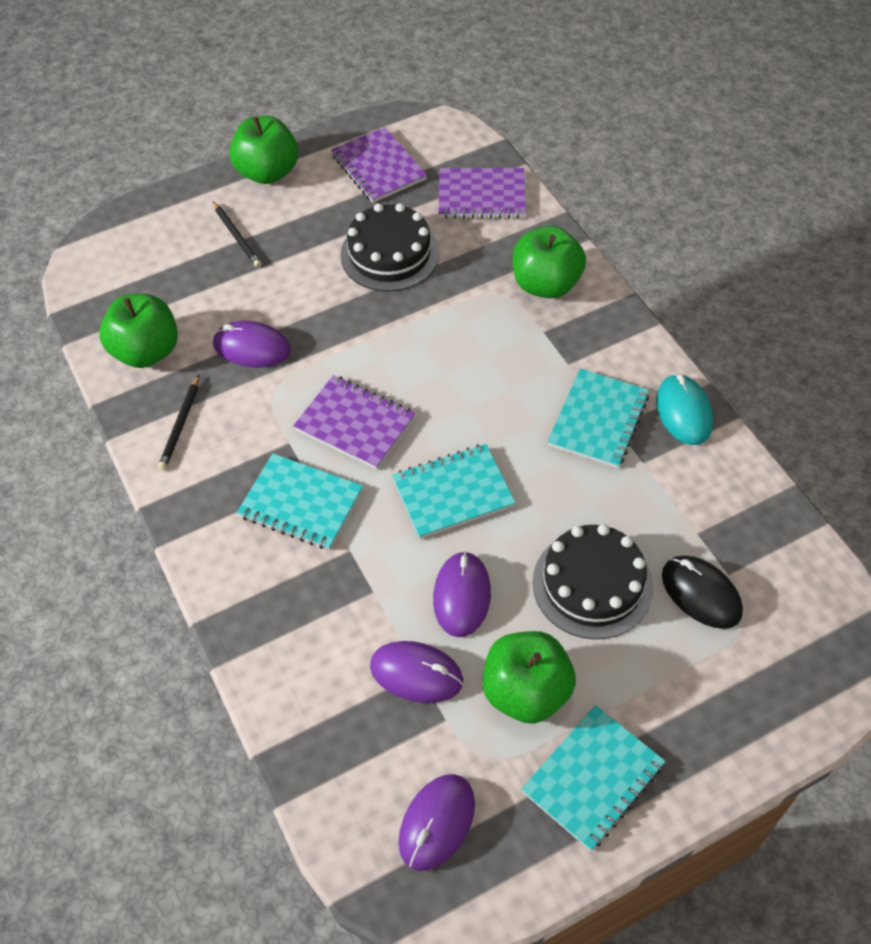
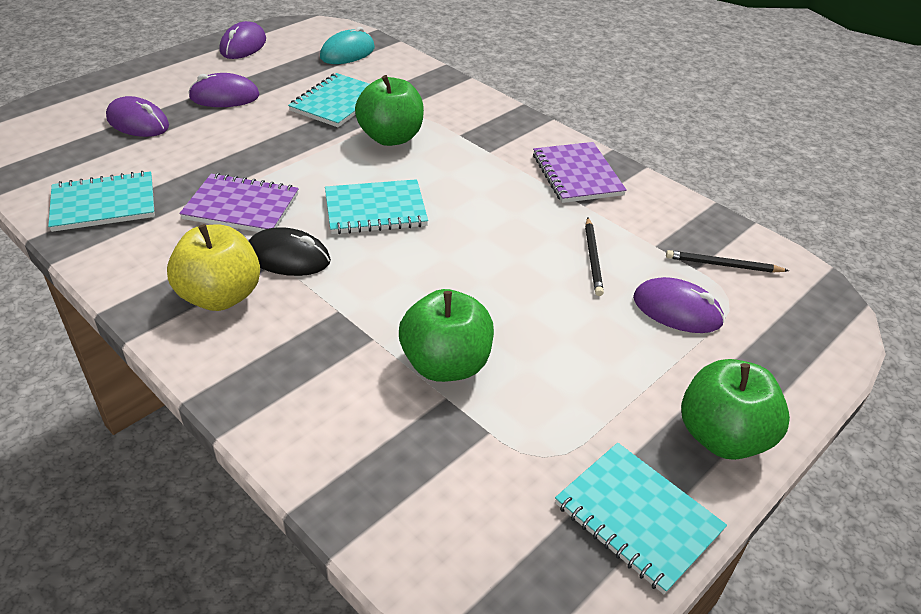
black cake: [340,203,439,291] [532,524,654,639] = 2 -> none = 0
green apple: [99,294,178,368] [229,116,298,184] [482,631,576,724] [512,226,586,298] = 4 -> [355,75,424,146] [399,289,494,382] [681,359,790,460] = 3
purple notebook: [293,375,415,469] [331,127,427,203] [438,168,526,218] = 3 -> [179,173,299,232] [533,142,627,203] = 2
yellow apple: none = 0 -> [167,224,260,311] = 1

